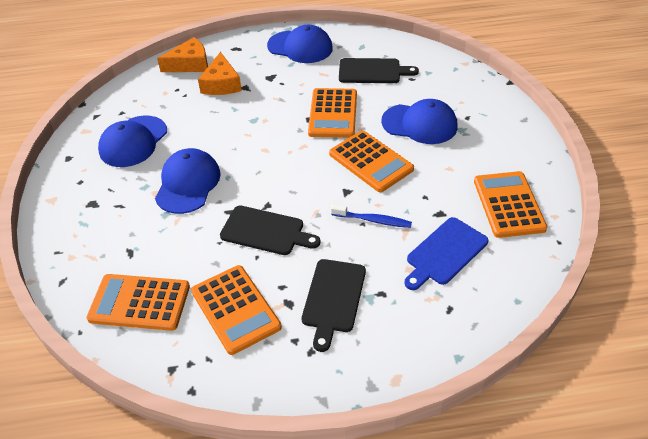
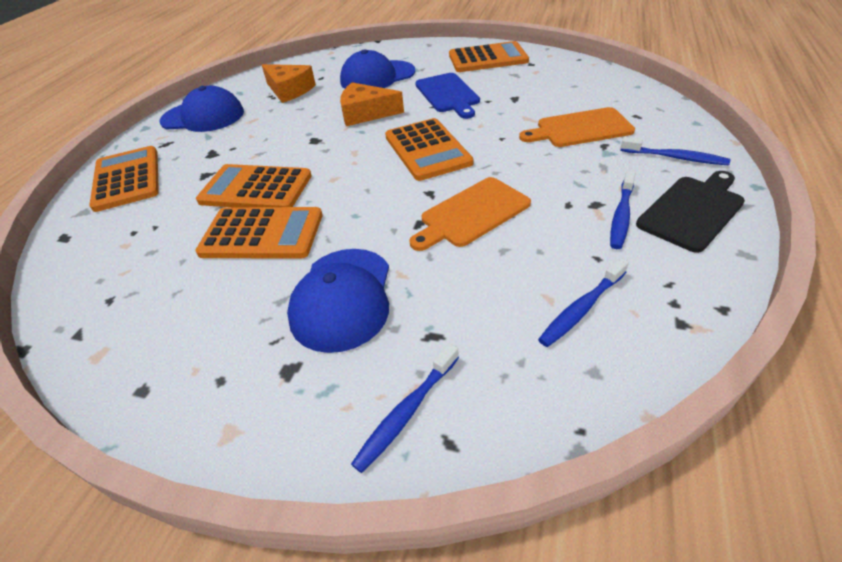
black cutting board: [220,206,320,255] [302,259,366,352] [339,58,419,83] = 3 -> [636,171,745,253] = 1
blue cap: [98,116,167,167] [155,148,221,214] [267,25,333,63] [381,99,457,144] = 4 -> [159,86,244,132] [287,249,389,353] [340,49,415,89] = 3
blue toothbrush: [331,204,412,228] = 1 -> [351,343,459,473] [538,258,629,347] [610,171,635,249] [620,137,730,165] = 4
orange cutting board: none = 0 -> [409,177,531,251] [519,107,635,147] = 2

